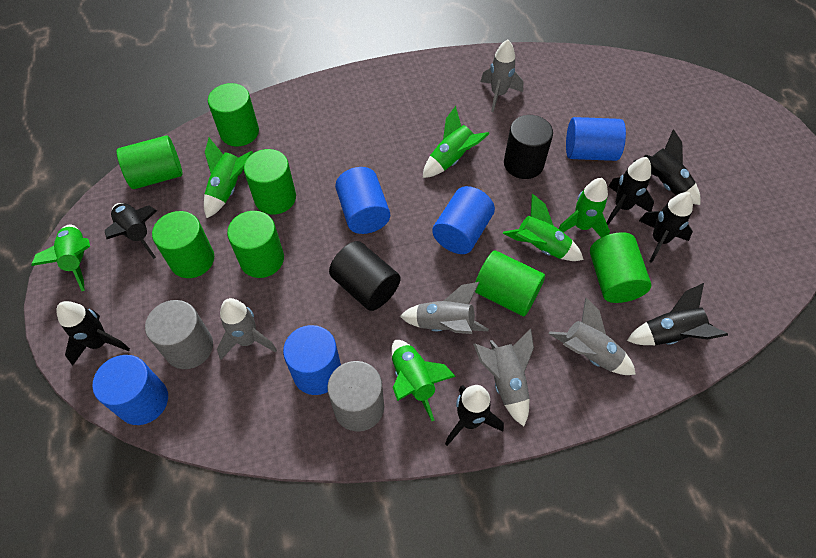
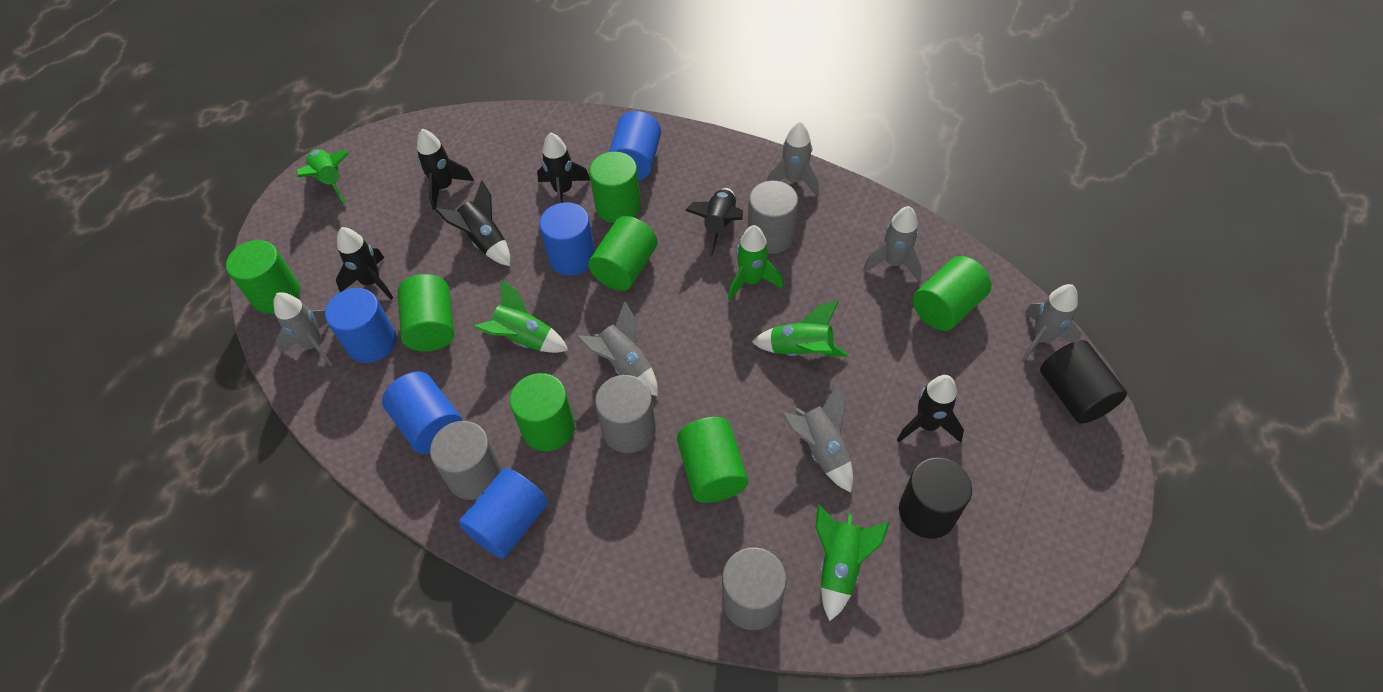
black rocket: [56,301,130,366] [105,203,157,259] [445,385,504,446] [606,157,654,225] [627,283,728,345] [634,129,701,205] [639,192,693,263] = 7 -> [336,227,393,300] [417,129,474,210] [435,180,510,266] [537,133,590,203] [685,188,743,257] [897,375,964,443] = 6
green rocket: [32,224,90,291] [204,138,253,218] [391,340,456,421] [423,106,489,178] [503,194,584,261] [558,178,610,238] = 6 -> [297,149,349,204] [473,280,569,353] [728,225,783,301] [752,301,849,357] [815,505,890,621] = 5
grey cylinder: [145,300,213,369] [327,361,384,432] = 2 -> [430,421,502,500] [595,375,656,453] [722,547,787,630] [748,181,798,254] = 4
grey rocket: [217,298,277,359] [400,282,489,334] [473,329,534,426] [481,39,524,112] [548,297,636,375] = 5 -> [274,292,332,366] [577,302,658,396] [767,121,819,196] [781,386,853,492] [863,206,922,282] [1022,284,1081,361] = 6

